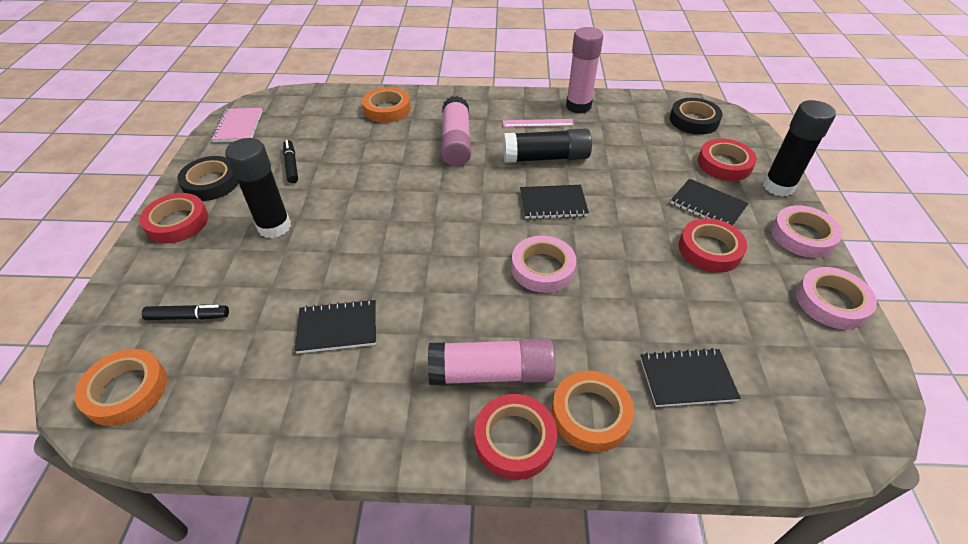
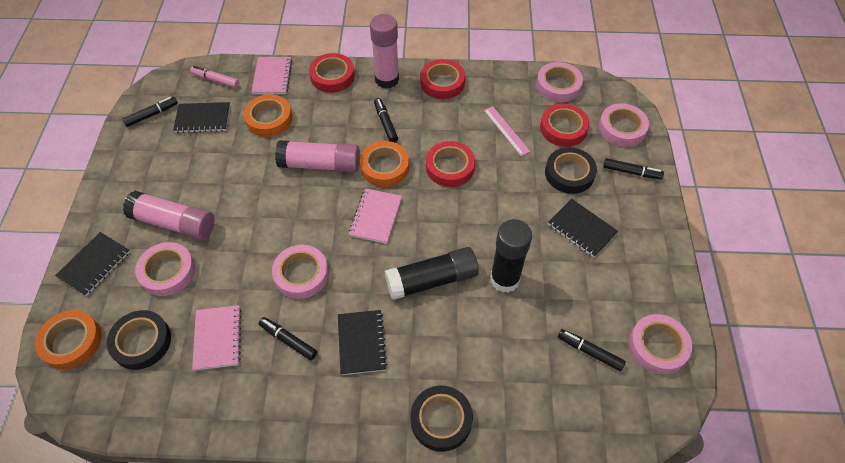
black glue stick: [225,138,291,238] [503,129,592,163] [763,100,836,196] = 3 -> [385,247,479,300] [490,219,532,293] = 2
black marker: [142,304,229,320] [283,140,298,183] = 2 -> [122,97,178,127] [259,317,317,360] [374,98,398,142] [558,329,626,371] [603,158,664,180] = 5
black tape: [177,156,238,201] [670,98,723,135] = 2 -> [107,310,171,370] [410,386,473,452] [545,147,597,194] = 3
pink marker: none = 0 -> [190,66,239,88] = 1
pink notebook: [211,108,262,142] = 1 -> [192,305,242,371] [252,57,292,94] [349,188,402,244] = 3
pink tape: [511,236,577,293] [771,205,842,258] [796,267,877,329] = 3 -> [135,242,195,296] [272,245,329,299] [536,62,583,102] [599,103,649,147] [629,314,692,374] = 5

